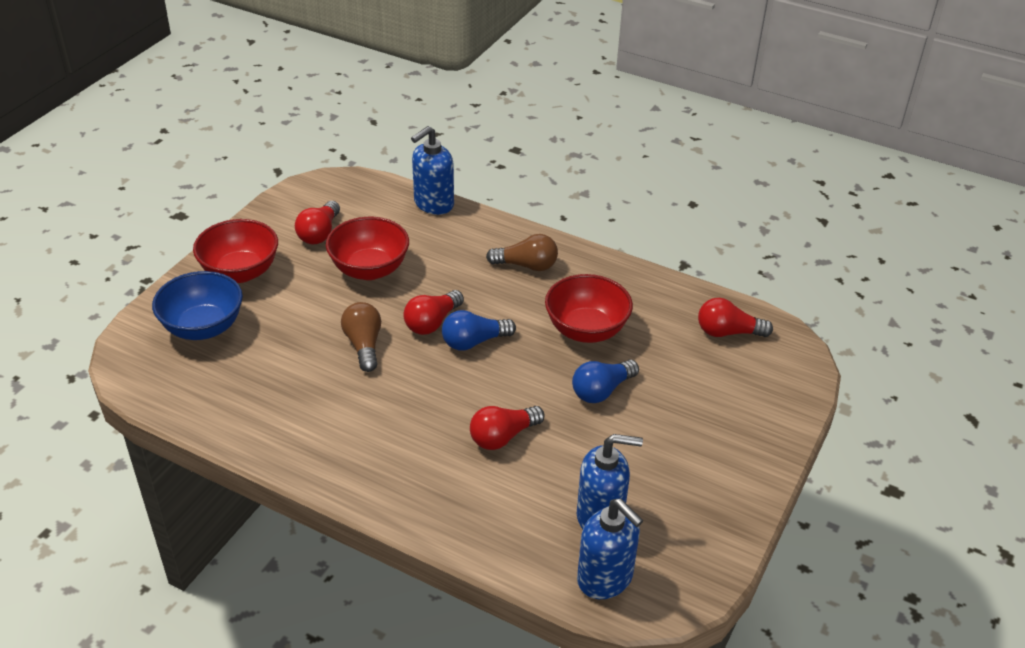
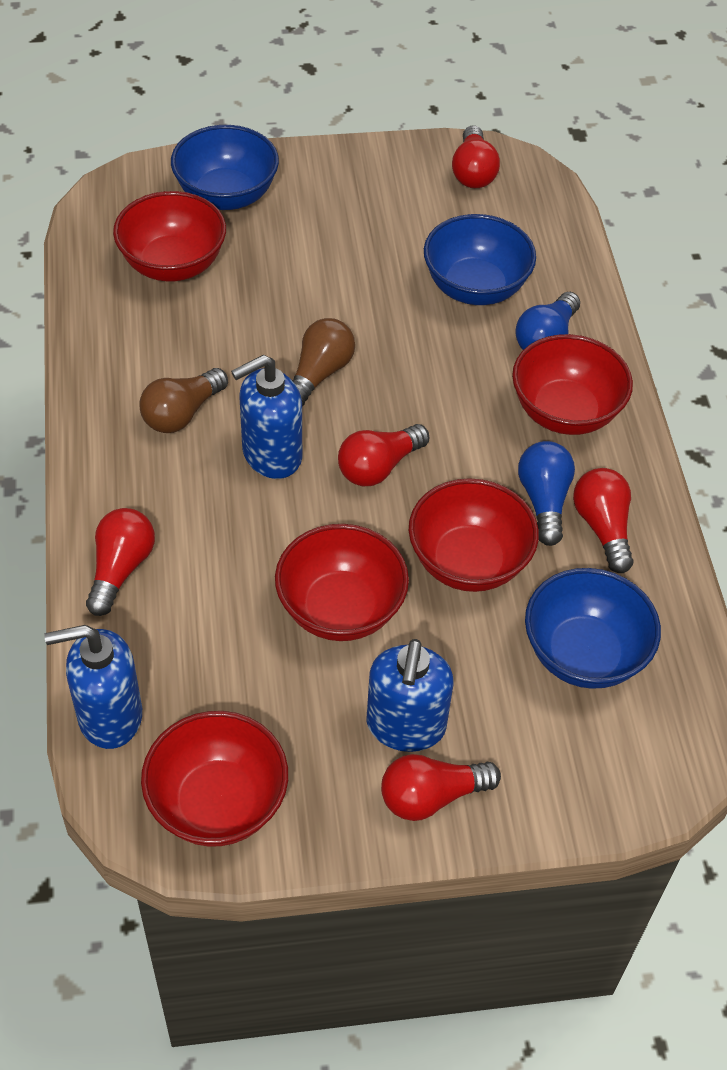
blue bowl: [152,271,243,340] = 1 -> [171,125,279,210] [424,214,536,305] [525,568,661,689] = 3
red bowl: [193,219,278,283] [326,217,409,280] [545,274,633,343] = 3 -> [113,191,226,281] [141,711,288,847] [275,524,409,641] [409,478,539,592] [512,334,633,435] = 5
red light bulb: [295,201,340,244] [403,290,464,335] [470,406,545,450] [698,298,773,337] = 4 -> [86,508,155,616] [338,424,429,486] [381,754,501,821] [452,125,500,188] [573,468,634,573] = 5

